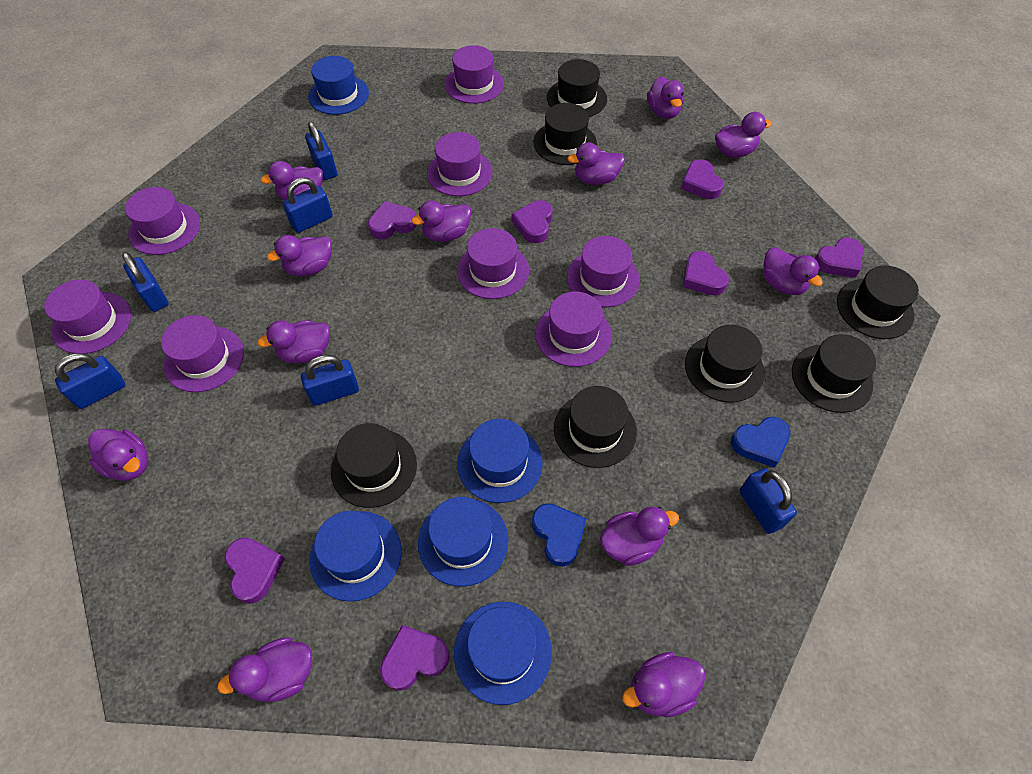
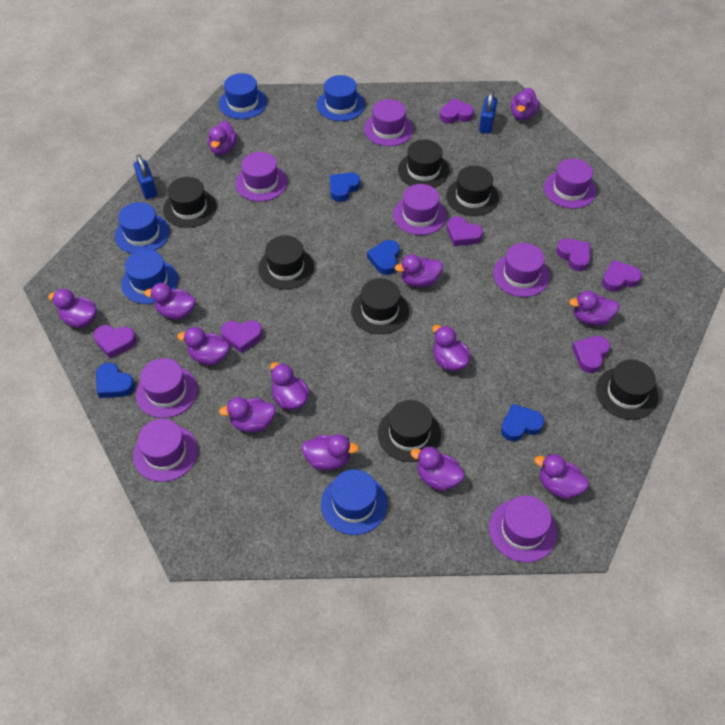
blue heart: [532,503,586,567] [731,417,791,468] = 2 -> [96,363,135,398] [330,173,360,202] [367,240,400,275] [501,404,544,441] = 4
blue padlock: [55,353,125,409] [122,252,169,312] [282,177,333,233] [301,355,359,406] [305,122,337,180] [740,468,797,534] = 6 -> [134,154,157,199] [479,90,497,134] = 2
purple duck: [88,429,148,481] [217,637,312,702] [257,320,330,363] [261,161,323,200] [267,235,332,277] [411,200,471,242] [567,142,625,185] [600,507,679,566] [622,652,706,717] [647,76,684,119] [715,112,772,158] [763,247,823,295] = 12 -> [48,289,97,328] [144,283,196,320] [177,327,230,365] [208,121,237,155] [219,397,276,432] [270,362,310,410] [302,434,359,470] [394,254,443,287] [411,446,465,491] [432,325,471,371] [511,88,539,120] [534,454,589,499] [569,290,620,326] = 13

